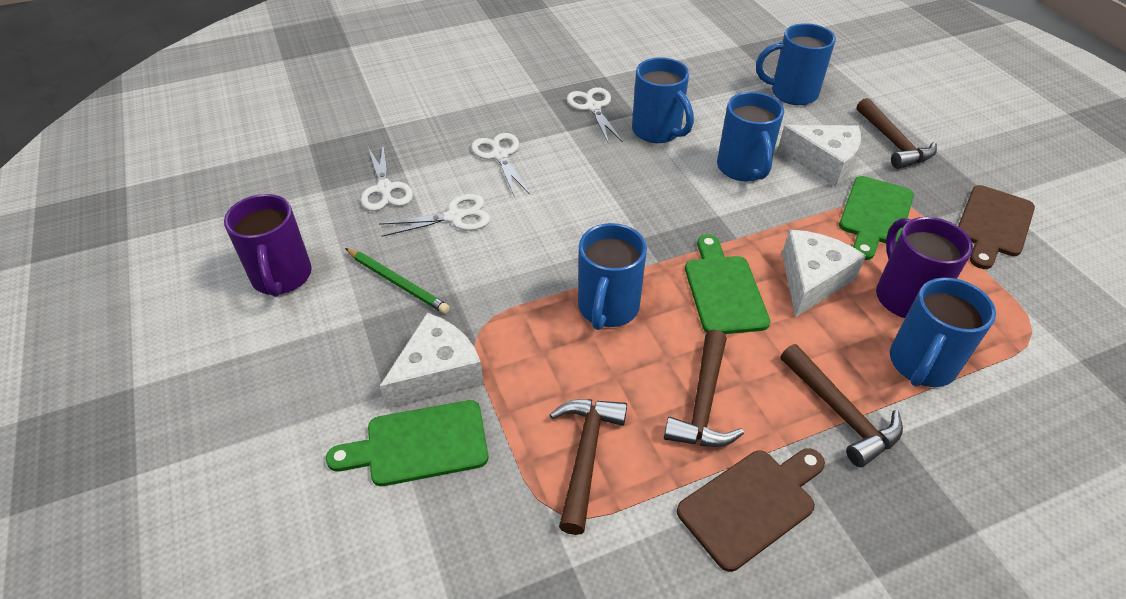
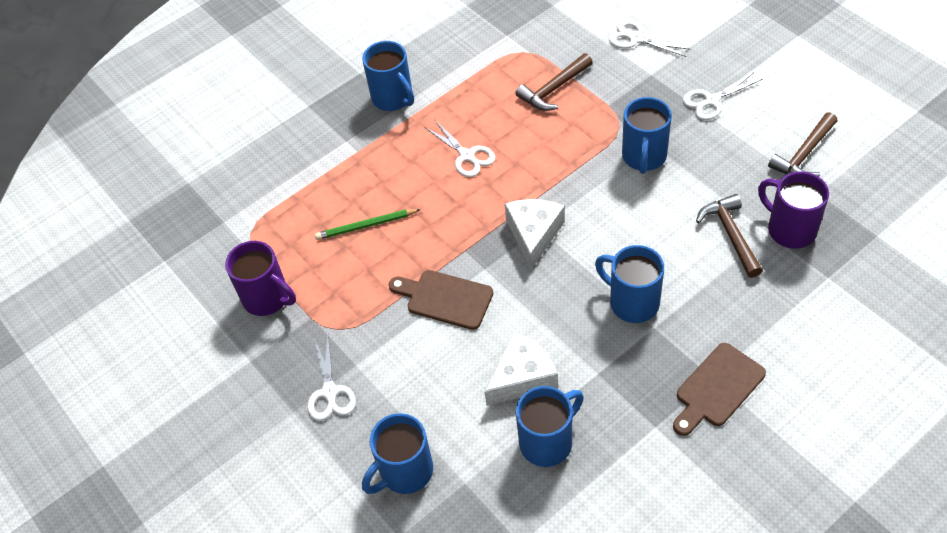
brown hammer: [549,399,627,535] [664,330,744,447] [780,344,903,467] [857,98,937,169] = 4 -> [515,53,593,111] [696,194,763,278] [768,112,838,177] = 3
green cutting board: [326,400,488,486] [685,234,770,334] [839,176,914,260] = 3 -> none = 0
white cheese: [379,313,484,409] [778,125,861,187] [782,230,866,317] = 3 -> [485,332,558,406] [505,199,565,269] = 2

